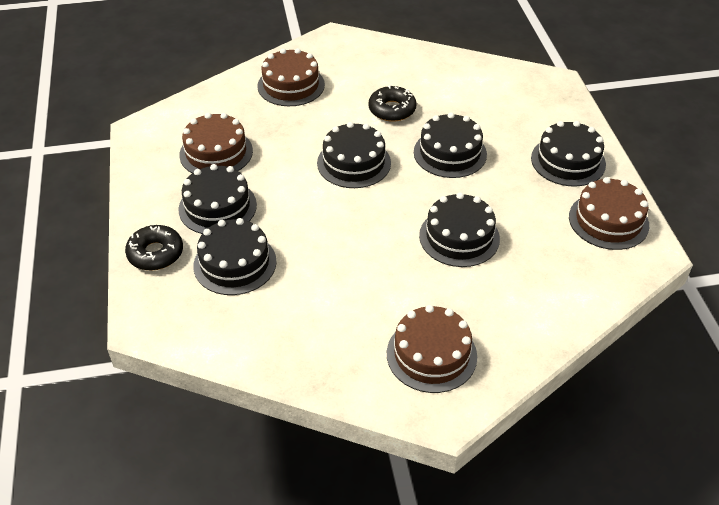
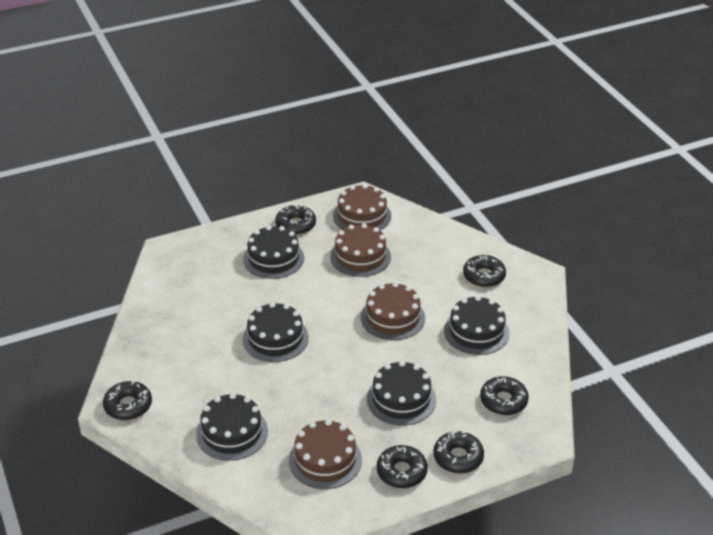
black cake: [178,164,257,234] [193,218,277,295] [317,122,391,188] [414,112,487,178] [419,192,500,267] [531,121,606,187] = 6 -> [196,393,268,461] [243,225,304,279] [243,302,309,362] [367,361,436,425] [444,296,510,355] = 5
black donut: [125,225,183,271] [369,85,416,122] = 2 -> [103,381,152,420] [275,204,316,235] [377,445,428,488] [433,431,484,474] [463,255,506,287] [480,376,529,415] = 6

